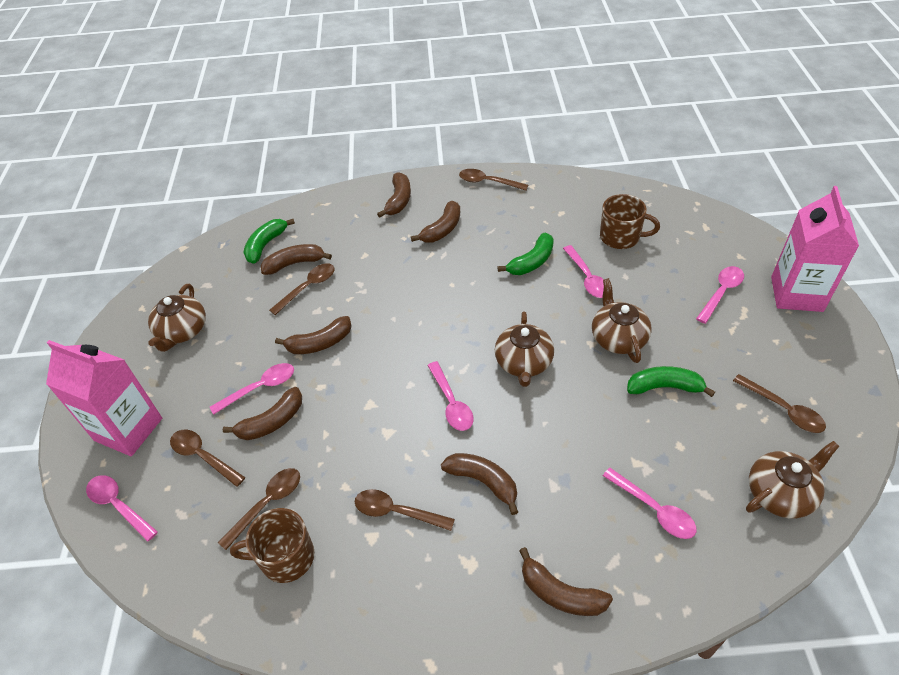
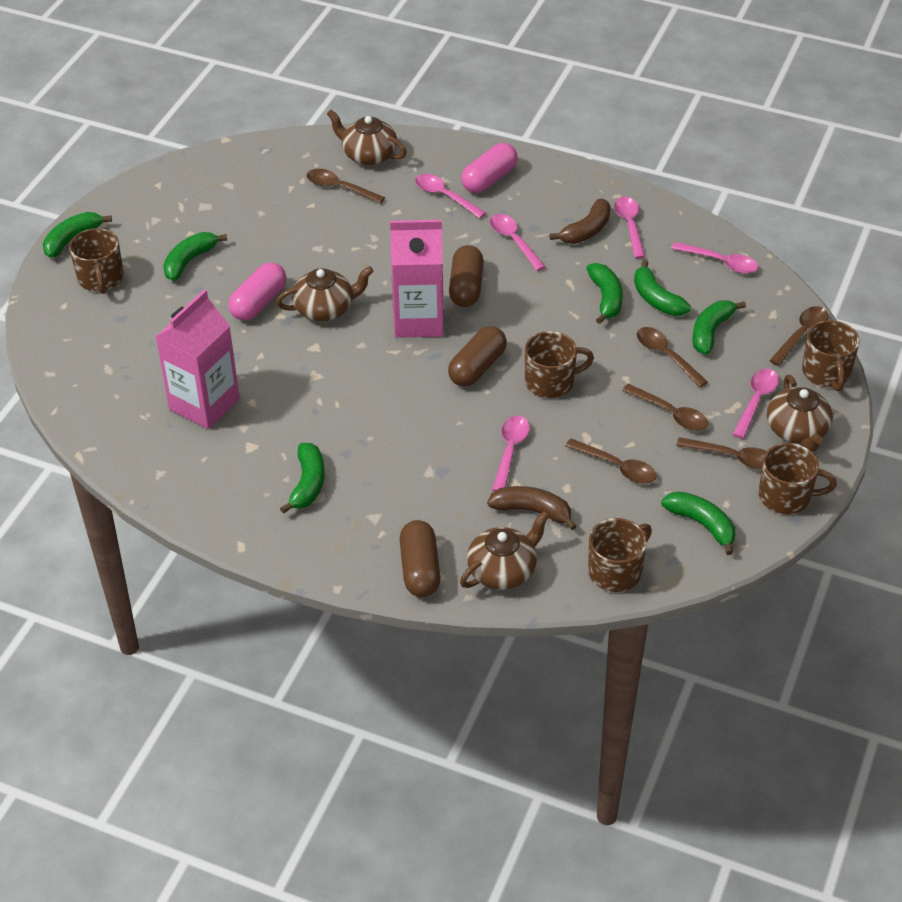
brown banana: [223,387,302,440] [261,244,332,275] [275,316,352,354] [377,172,411,218] [411,201,460,243] [441,453,518,515] [519,547,613,616] = 7 -> [487,486,577,530] [549,199,611,244] = 2
brown capsule: none = 0 -> [400,520,440,597] [448,326,507,387] [449,245,484,307] = 3
brown mug: [230,508,314,583] [600,194,660,249] = 2 -> [69,228,123,294] [525,331,594,398] [588,518,652,592] [758,443,837,514] [802,320,860,391] = 5
green banana: [243,219,295,264] [498,233,554,275] [627,366,715,397] = 3 -> [43,212,112,258] [163,232,227,281] [280,443,325,514] [586,263,623,324] [634,260,691,316] [661,491,735,555] [692,300,746,354] = 7
pink capsule: none = 0 -> [228,262,287,320] [461,143,518,193] = 2

